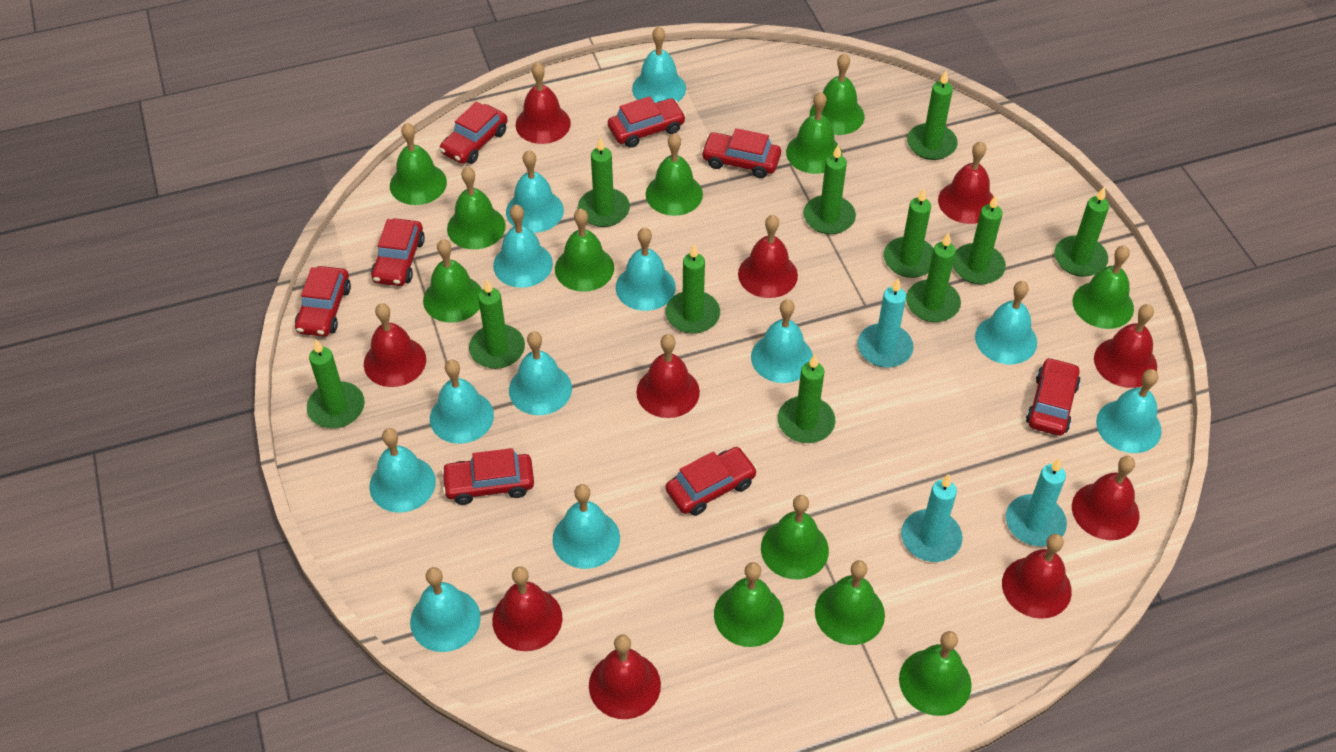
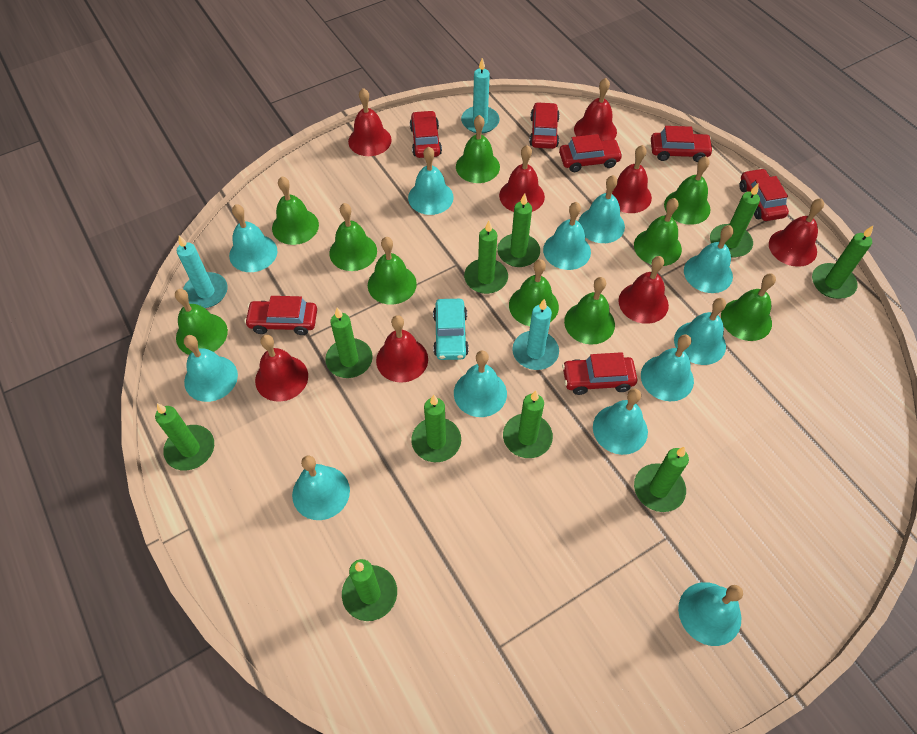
green bell: [390,123,447,205] [423,239,482,323] [447,167,506,249] [555,208,614,292] [646,133,703,216] [714,562,784,647] [761,495,829,579] [786,92,842,174] [810,53,864,135] [815,560,885,645] [899,631,972,716] [1073,246,1134,329] = 12 -> [175,289,228,355] [272,177,319,245] [329,203,377,271] [368,237,417,305] [456,115,500,183] [509,259,559,326] [564,277,615,345] [634,198,682,266] [664,156,711,225] [721,273,776,341] = 10
green candle: [307,339,365,428] [469,280,525,369] [578,137,630,227] [666,244,720,334] [778,354,835,443] [803,144,856,234] [884,188,934,278] [906,232,961,322] [907,70,958,160] [953,195,1006,285] [1054,186,1109,277] = 11 -> [155,403,214,471] [325,308,373,378] [342,559,397,621] [411,395,461,462] [464,221,508,294] [497,193,540,267] [503,391,553,458] [634,447,689,512] [710,184,760,257] [812,226,873,299] = 10
red bell: [364,303,426,387] [492,566,562,651] [515,62,571,144] [589,634,661,719] [636,334,700,418] [738,215,798,298] [938,141,994,224] [1002,534,1072,619] [1072,456,1140,540] [1094,304,1157,388] = 10 -> [255,335,308,402] [348,88,392,156] [376,315,428,383] [499,145,545,212] [574,78,617,141] [606,145,652,213] [619,256,669,324] [769,198,824,267] = 8
red car: [295,266,351,337] [371,218,425,286] [440,102,508,164] [441,448,534,505] [608,96,686,148] [666,447,757,516] [701,128,781,178] [1026,357,1081,436] = 8 -> [245,296,317,335] [410,110,442,158] [529,102,560,149] [559,134,623,172] [562,352,637,395] [651,126,713,162] [740,168,789,221] = 7
turquoise car: none = 0 -> [433,299,469,360] = 1

